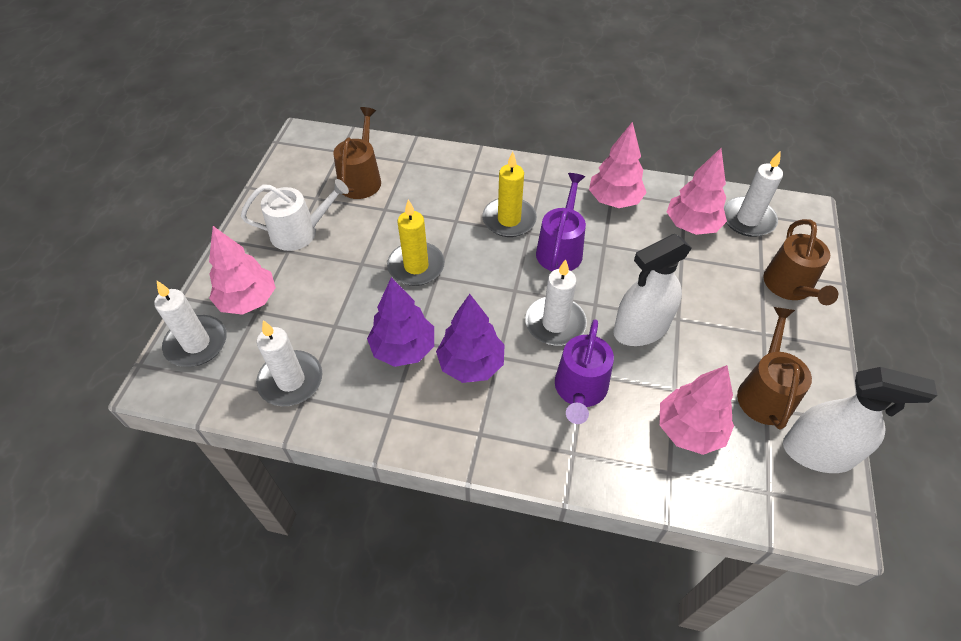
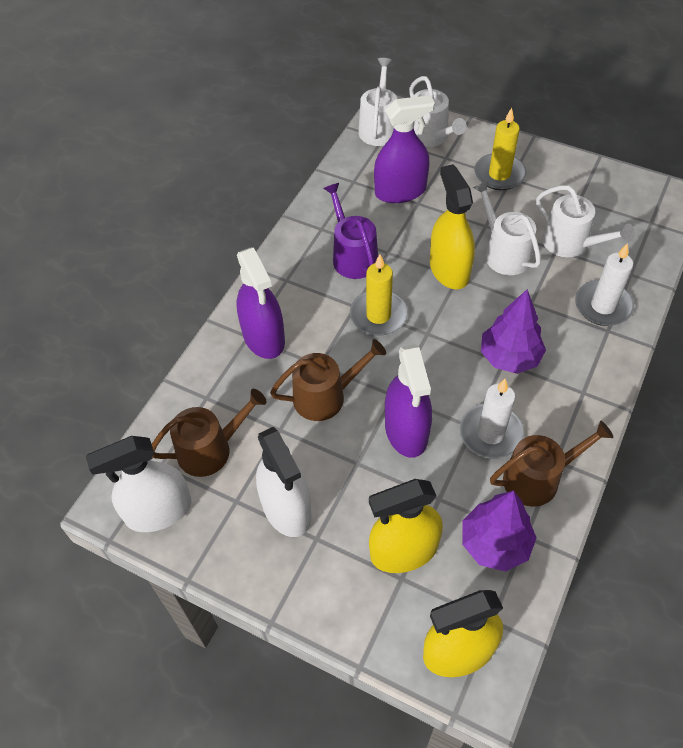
pink tree: [209,226,276,315] [589,122,647,208] [660,365,734,455] [667,148,727,235] = 4 -> none = 0
purple spray bottle: none = 0 -> [237,247,285,359] [374,95,435,203] [385,344,432,458] = 3
purple watering can: [536,173,586,271] [555,319,614,424] = 2 -> [323,183,378,279] = 1
white candle: [154,281,227,367] [256,320,322,406] [525,259,587,345] [724,151,783,237] = 4 -> [460,379,524,459] [575,243,634,326] = 2
white watering can: [241,179,349,251] = 1 -> [358,58,398,146] [409,76,467,147] [473,180,541,275] [536,185,634,257] = 4
yellow spray bottle: none = 0 -> [369,479,443,573] [423,590,503,677] [430,164,475,289] = 3

